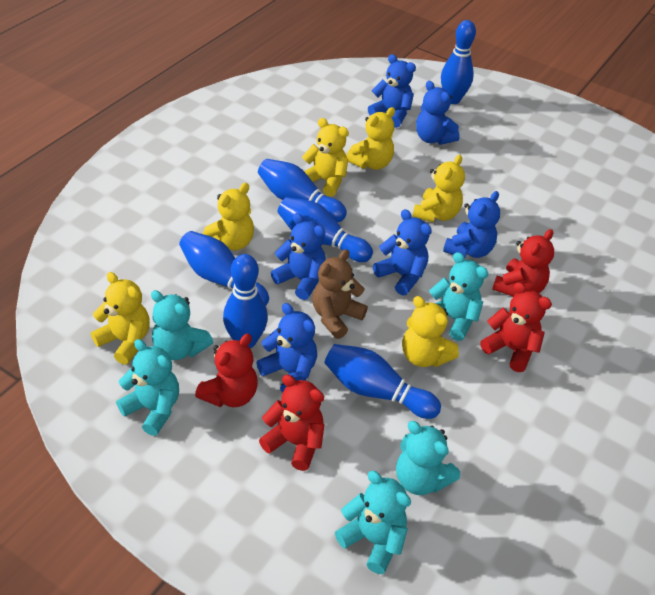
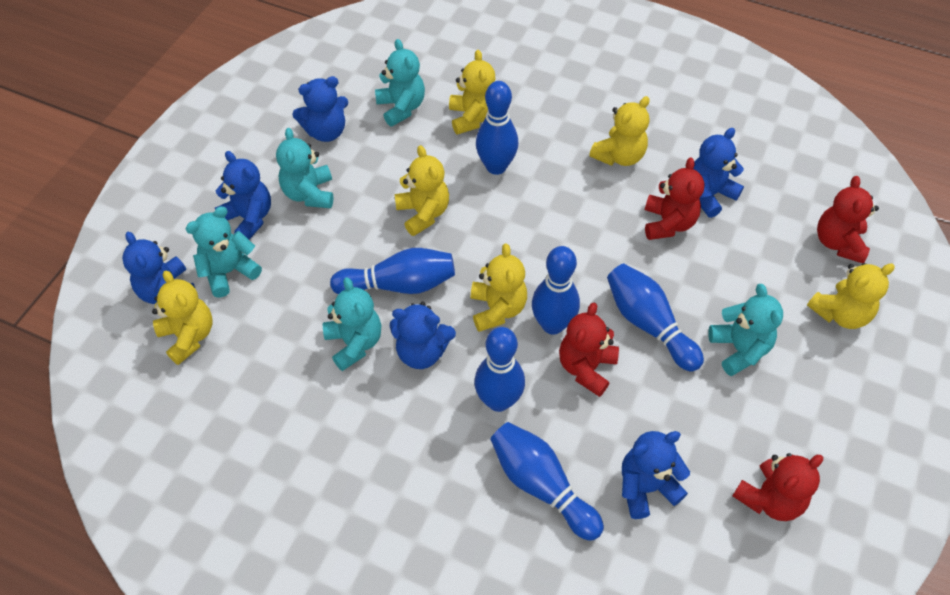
brown teddy bear: [313,249,368,339] = 1 -> none = 0

